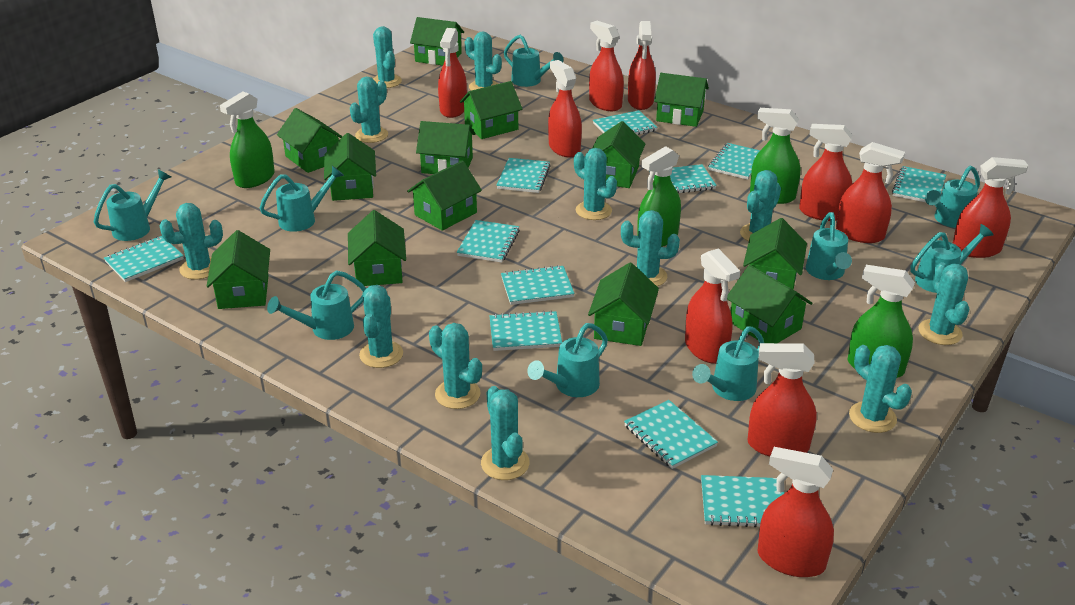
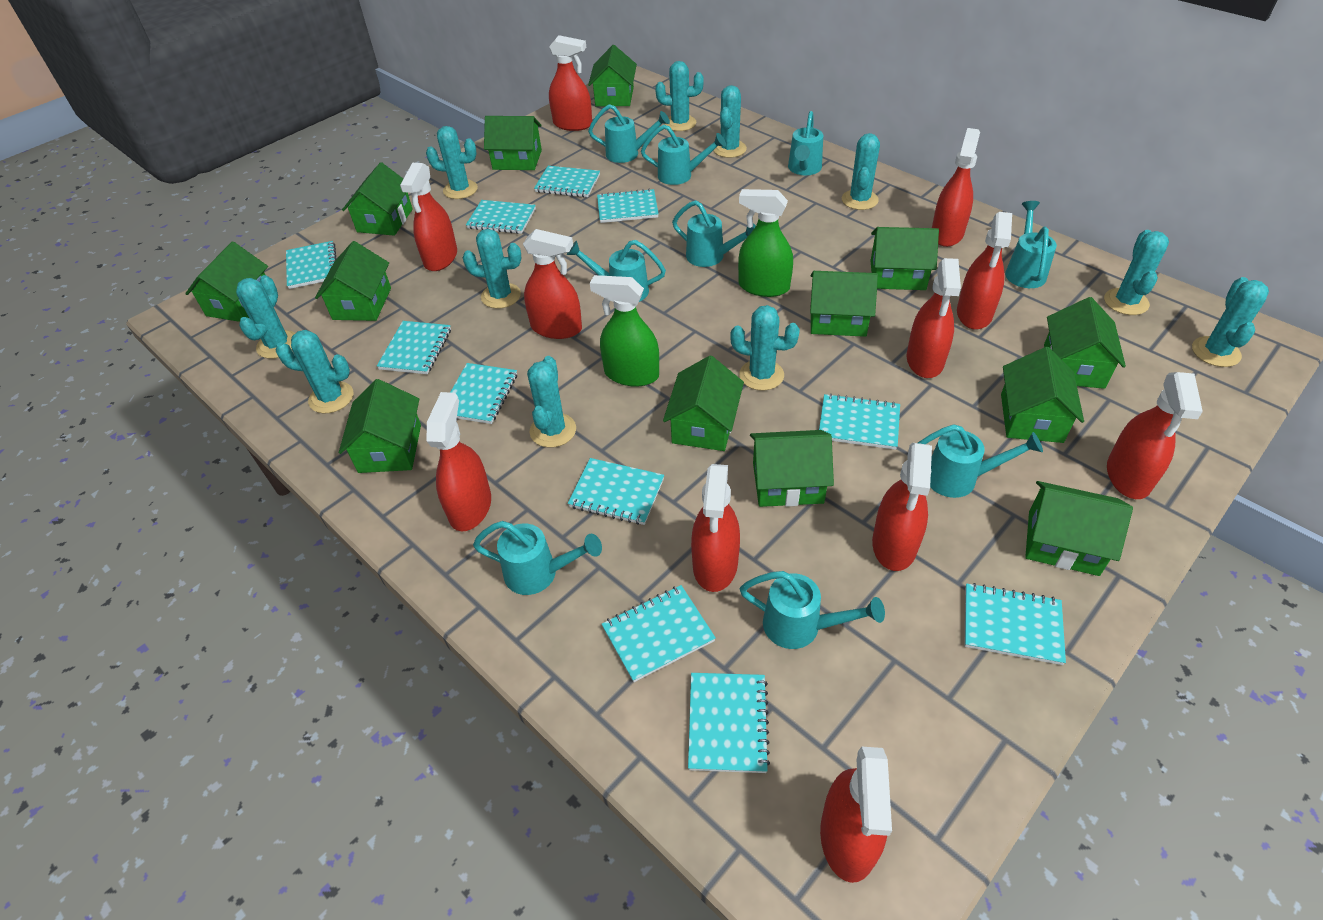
green spray bottle: [220,91,275,188] [637,146,681,247] [750,108,800,204] [847,265,915,378] = 4 -> [590,275,659,387] [738,189,793,297] = 2
red spray bottle: [438,28,467,118] [548,60,582,158] [589,21,624,111] [628,21,656,110] [685,248,740,364] [748,343,817,457] [757,447,834,577] [799,124,853,221] [836,142,905,243] [953,157,1028,258] = 10 -> [400,163,457,271] [426,392,491,531] [523,229,582,339] [549,35,592,131] [691,464,740,592] [820,747,892,883] [872,443,932,571] [907,258,961,378] [932,128,980,247] [957,212,1012,330] [1107,372,1203,499] = 11
turquoise cactus: [159,203,223,280] [350,77,388,143] [359,285,403,368] [373,26,402,88] [429,323,482,409] [465,32,502,91] [481,386,530,480] [574,148,617,220] [621,210,680,286] [740,170,781,241] [849,345,912,433] [918,262,970,345] = 12 -> [236,275,296,359] [276,330,354,413] [426,126,478,199] [462,229,522,309] [527,356,576,448] [655,61,704,131] [713,85,747,158] [730,305,800,391] [842,133,880,210] [1104,230,1169,315] [1192,277,1269,367] = 11

